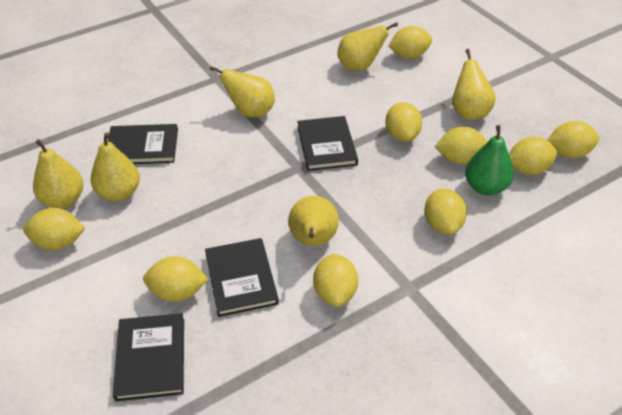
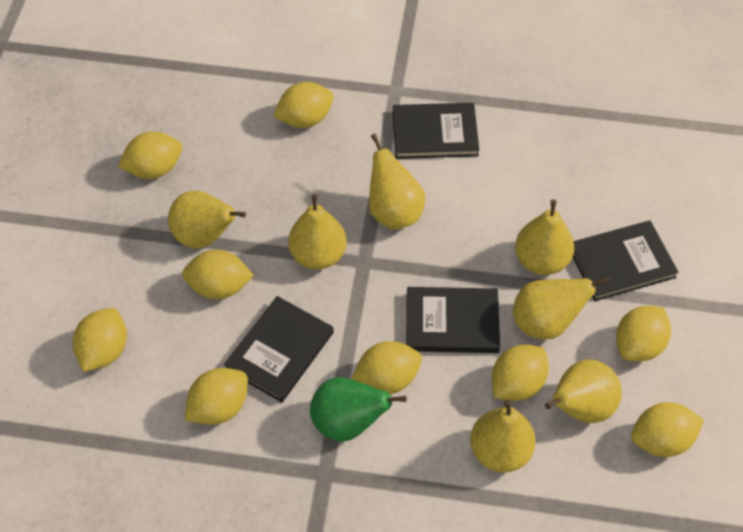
yellow pear: [33,139,83,209] [91,132,140,202] [210,66,275,118] [288,196,339,246] [337,22,398,71] [452,49,496,120] = 6 -> [168,191,246,249] [288,194,347,270] [369,134,425,229] [470,400,536,473] [513,276,611,339] [515,199,574,275] [545,359,622,423] = 7

